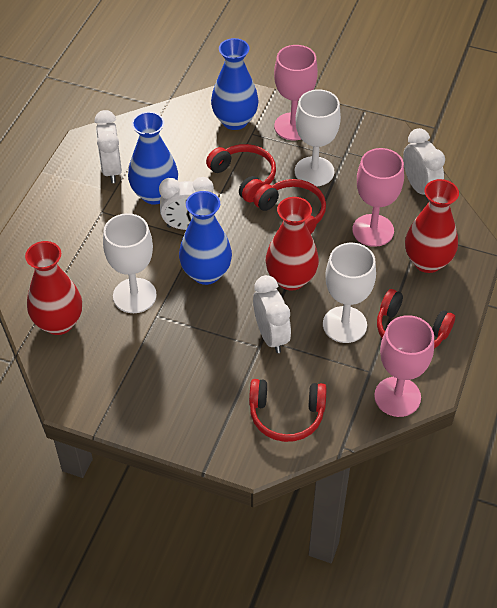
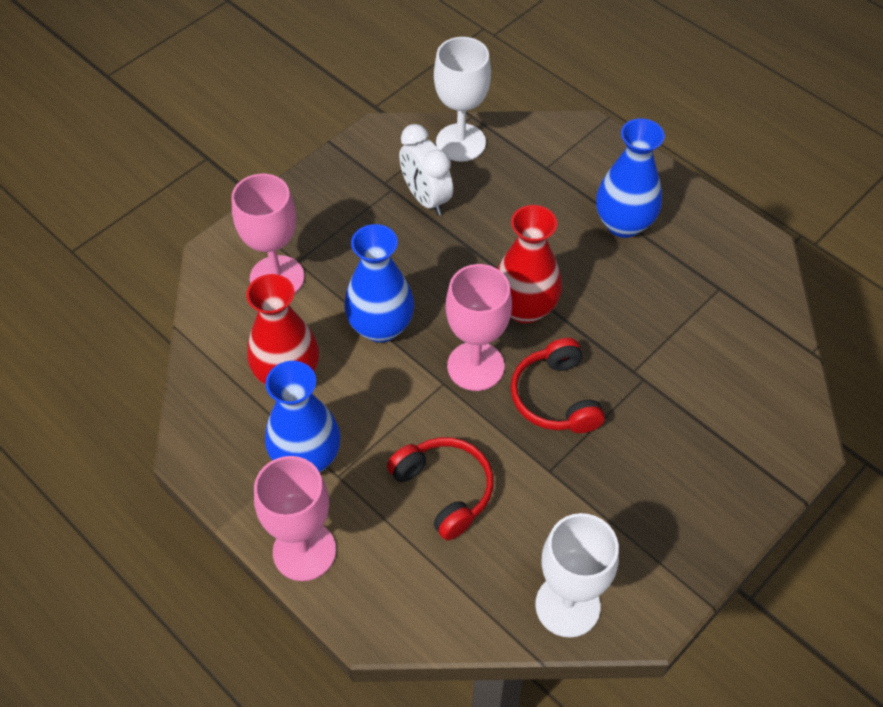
red headphones: [206,144,276,202] [249,379,327,442] [253,179,326,234] [377,289,455,349] = 4 -> [387,437,494,540] [510,338,605,433] = 2
red vase: [25,241,82,335] [266,197,319,291] [405,179,459,273] = 3 -> [246,274,319,385] [497,205,562,324] = 2
white clock: [95,110,122,183] [159,177,214,230] [253,275,291,353] [403,128,445,201] = 4 -> [399,124,453,215] = 1
white goblet: [103,213,157,313] [295,89,341,186] [323,243,376,343] = 3 -> [434,37,491,162] [535,513,619,638] = 2

